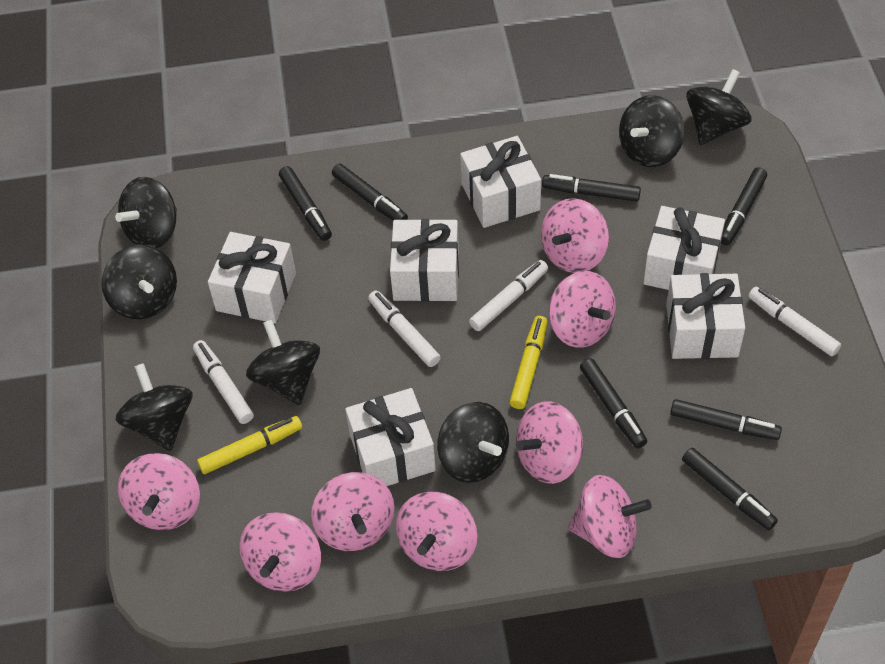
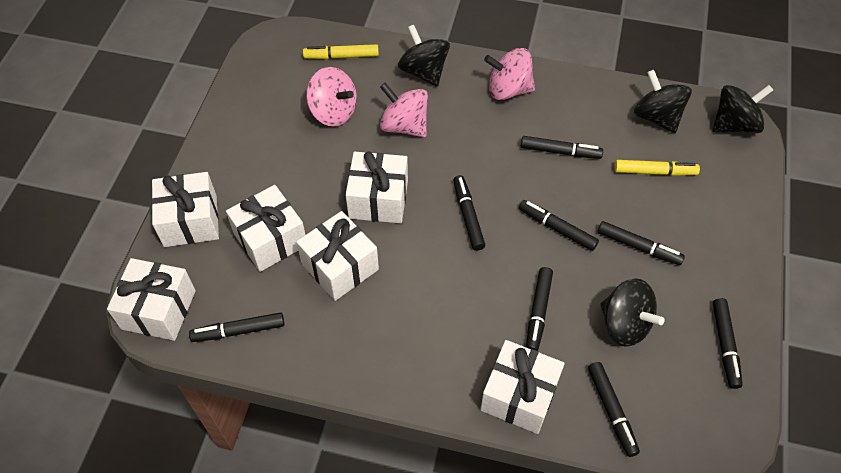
black marker: [279,166,332,241] [332,164,408,220] [542,174,641,202] [580,359,647,449] [670,399,782,440] [682,448,778,530] [721,167,767,245] = 7 -> [189,312,284,342] [453,175,485,251] [519,200,599,251] [521,136,603,159] [526,267,553,351] [588,362,640,457] [597,221,685,265] [713,298,743,389] = 8
black spinning top: [101,245,177,319] [115,177,177,248] [116,363,193,451] [246,319,320,405] [437,402,509,483] [619,95,685,167] [686,69,751,145] = 7 -> [398,25,450,87] [600,278,665,347] [634,70,692,133] [713,85,773,133] = 4
pink spinning top: [118,453,200,530] [239,512,321,592] [311,472,395,551] [396,492,477,571] [516,401,583,484] [541,198,609,273] [549,271,616,348] [568,475,652,558] = 8 -> [306,67,357,126] [380,83,428,137] [484,48,535,100] = 3
white marker: [193,340,254,424] [368,290,441,367] [469,260,548,331] [748,287,841,356] = 4 -> none = 0

